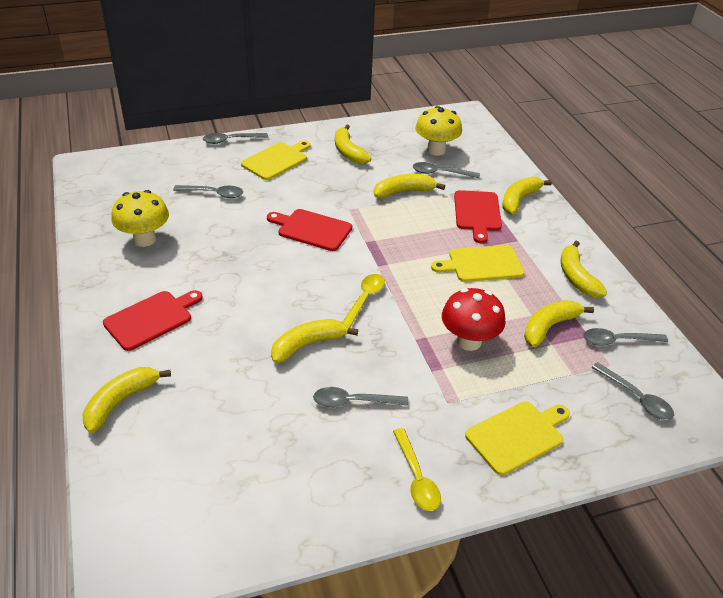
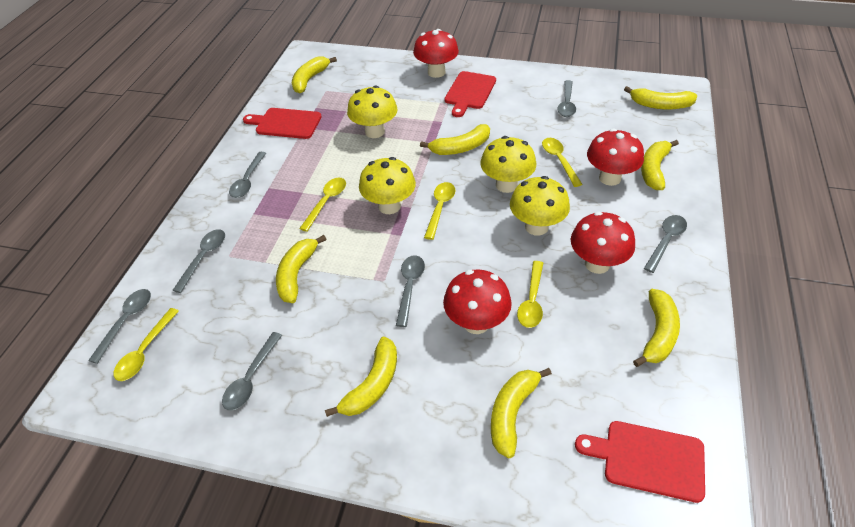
grey spoon: [173,185,243,198] [203,133,268,144] [313,387,408,407] [413,162,480,178] [583,328,668,346] [591,362,674,420] = 6 -> [88,289,151,364] [172,229,225,293] [222,332,282,411] [229,152,266,198] [396,255,425,327] [557,80,576,117] [644,215,687,273] = 7
red mushroom: [442,288,506,351] = 1 -> [413,29,459,78] [443,269,512,334] [571,211,635,274] [587,129,644,186] = 4
yellow banana: [83,367,171,433] [271,319,358,364] [335,125,371,164] [374,174,445,198] [502,177,552,214] [524,300,594,347] [561,241,607,298] = 7 -> [276,235,326,303] [292,56,337,94] [325,337,397,417] [420,124,490,155] [491,368,552,458] [624,86,697,110] [633,289,680,367] [641,140,679,190] = 8
yellow cutting board: [241,141,311,180] [431,245,524,282] [465,401,570,475] = 3 -> none = 0
yellow mushroom: [111,190,169,247] [415,106,462,156] = 2 -> [347,86,397,138] [359,157,416,214] [480,136,536,193] [510,176,570,236] = 4
yellow spoon: [342,274,385,328] [393,428,441,511] = 2 -> [114,308,179,381] [299,177,346,232] [424,182,455,240] [517,261,543,328] [542,138,583,187] = 5

